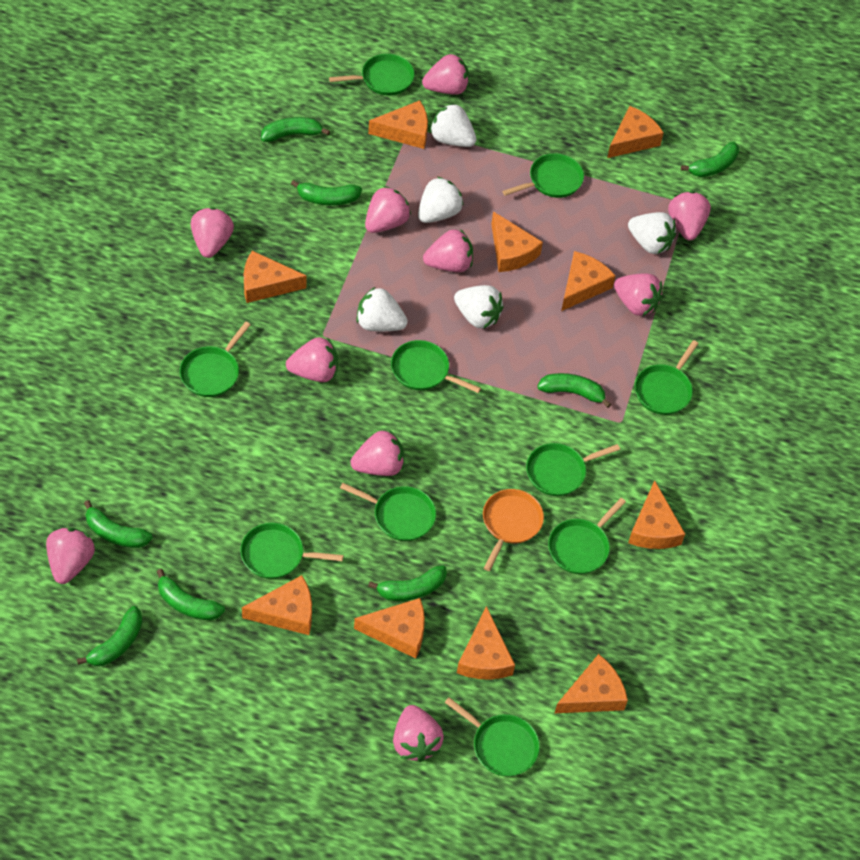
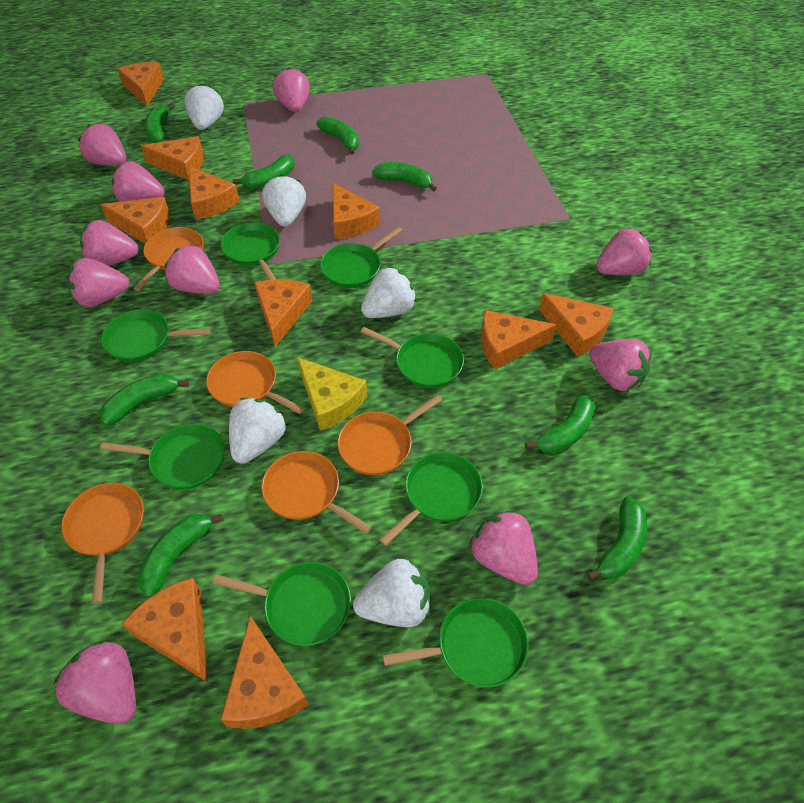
green pan: [180,322,251,397] [240,523,343,579] [329,54,415,95] [340,483,436,541] [391,340,481,393] [445,697,540,776] [502,153,584,198] [526,443,620,496] [548,498,626,574] [635,340,699,415] = 10 -> [100,424,224,489] [101,309,210,362] [213,562,351,646] [221,222,280,280] [320,227,402,288] [361,327,464,388] [379,452,483,546] [383,598,529,688] = 8
orange pan: [483,489,544,571] = 1 -> [61,483,144,604] [133,227,204,291] [206,351,305,414] [262,451,372,534] [338,395,442,475] = 5
yellow cheese: none = 0 -> [297,357,367,431] = 1

